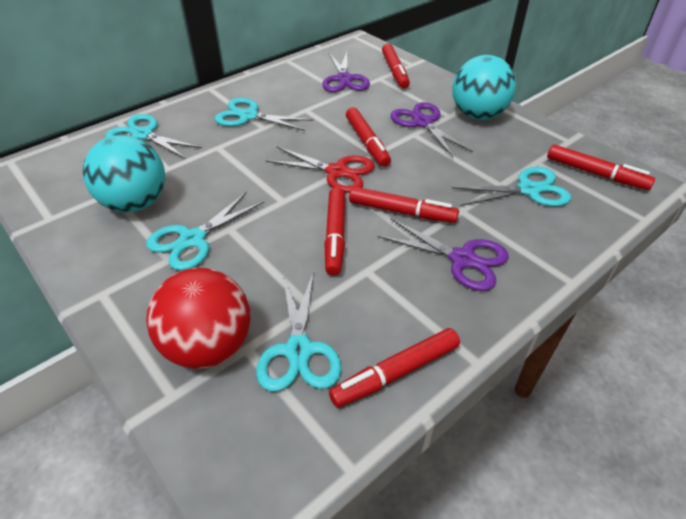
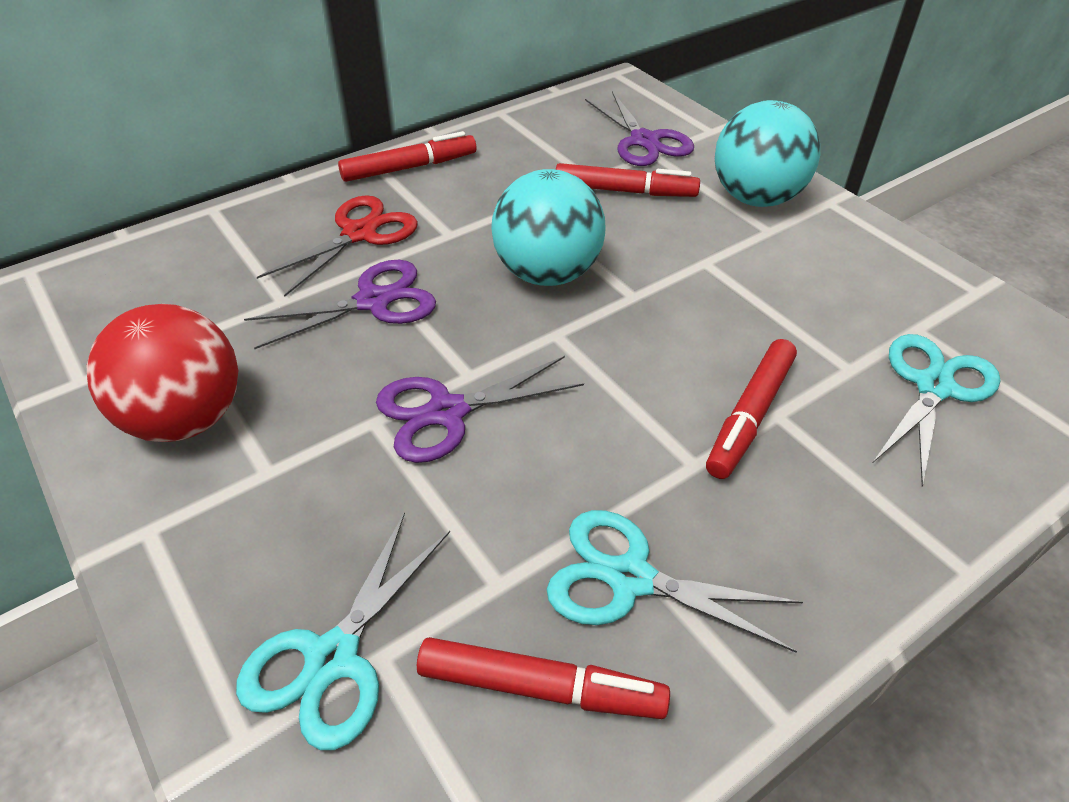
red marker: [324,187,345,275] [329,328,460,408] [346,107,391,167] [349,187,459,223] [382,44,410,88] [547,144,655,190] = 6 -> [338,131,477,182] [417,637,670,719] [556,163,700,197] [706,339,797,479] = 4
turquoise scissors: [106,114,202,159] [146,191,264,271] [215,98,313,131] [256,274,341,391] [452,167,571,206] = 5 -> [236,512,450,750] [546,510,803,653] [873,334,1000,486] = 3

